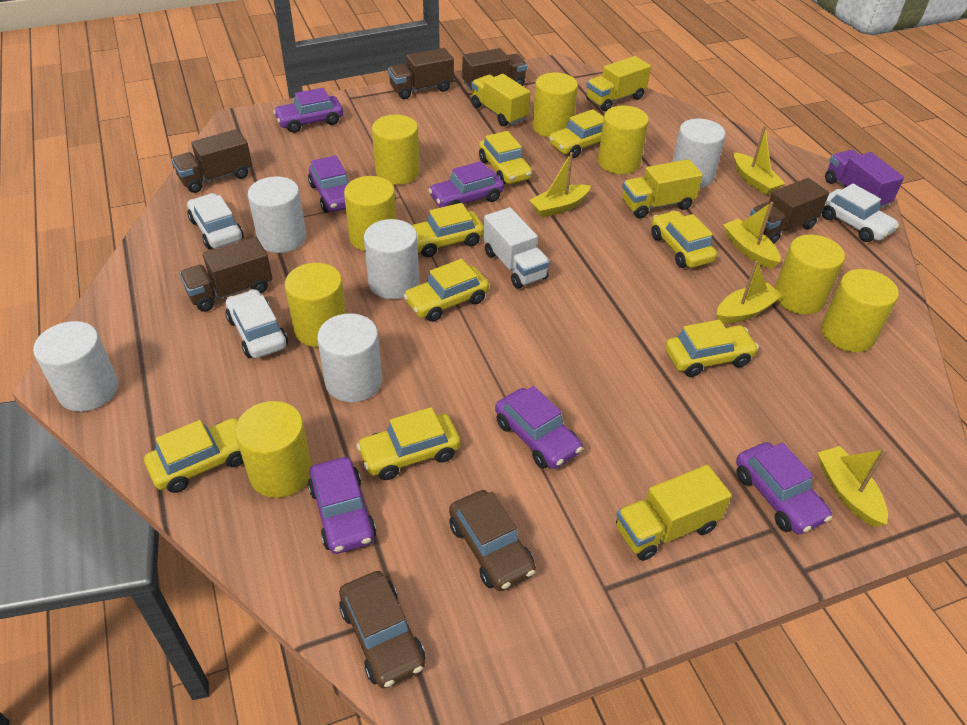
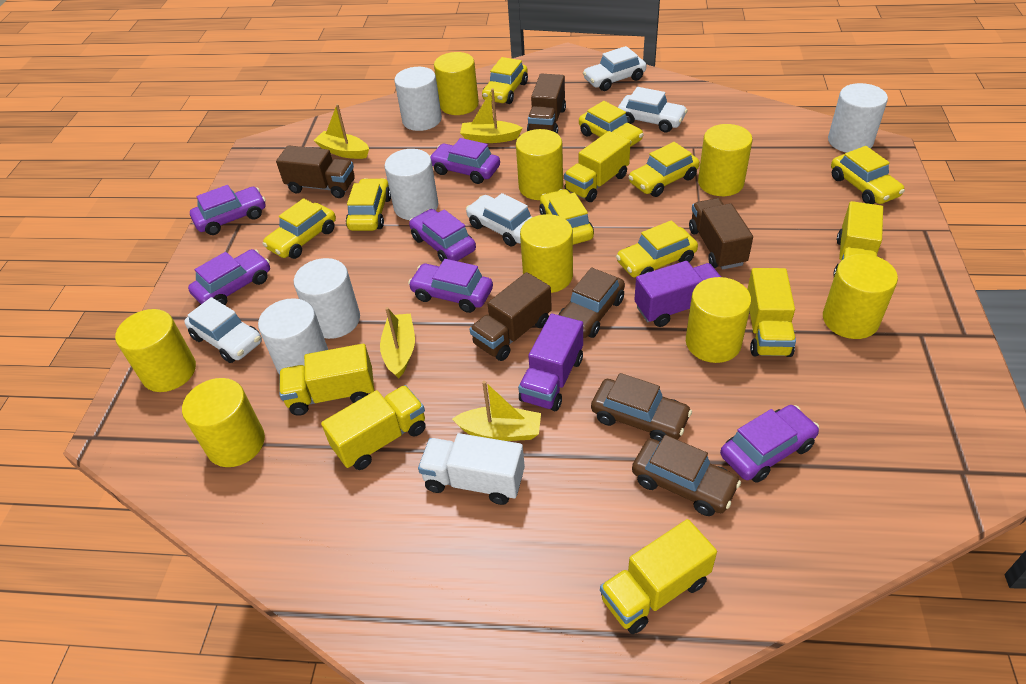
brown car: [339,571,425,689] [449,490,536,591] = 2 -> [559,267,625,338] [591,373,692,441] [632,435,741,516] = 3
brown truck: [172,129,252,193] [179,237,272,312] [388,48,454,99] [462,48,527,91] [750,178,829,244] = 5 -> [276,145,355,198] [470,272,552,361] [527,74,566,134] [689,198,753,270] = 4
purple truck: [825,150,904,208] = 1 -> [518,313,583,411] [634,261,721,327] = 2
white car: [187,193,244,249] [226,289,288,358] [822,183,899,242] = 3 -> [184,297,262,363] [466,193,532,246] [583,46,646,91] [618,87,688,132] = 4
yellow boat: [529,152,591,218] [717,260,783,324] [723,202,781,269] [734,126,785,195] [817,446,888,527] = 5 -> [313,104,369,159] [380,307,415,379] [452,381,541,441] [460,89,523,143] = 4
yellow truck: [471,74,530,126] [586,56,651,111] [616,465,732,561] [622,159,703,219] = 4 -> [279,344,374,416] [321,385,426,470] [564,131,631,202] [600,519,717,634] [747,268,796,357] [833,201,883,276] = 6

